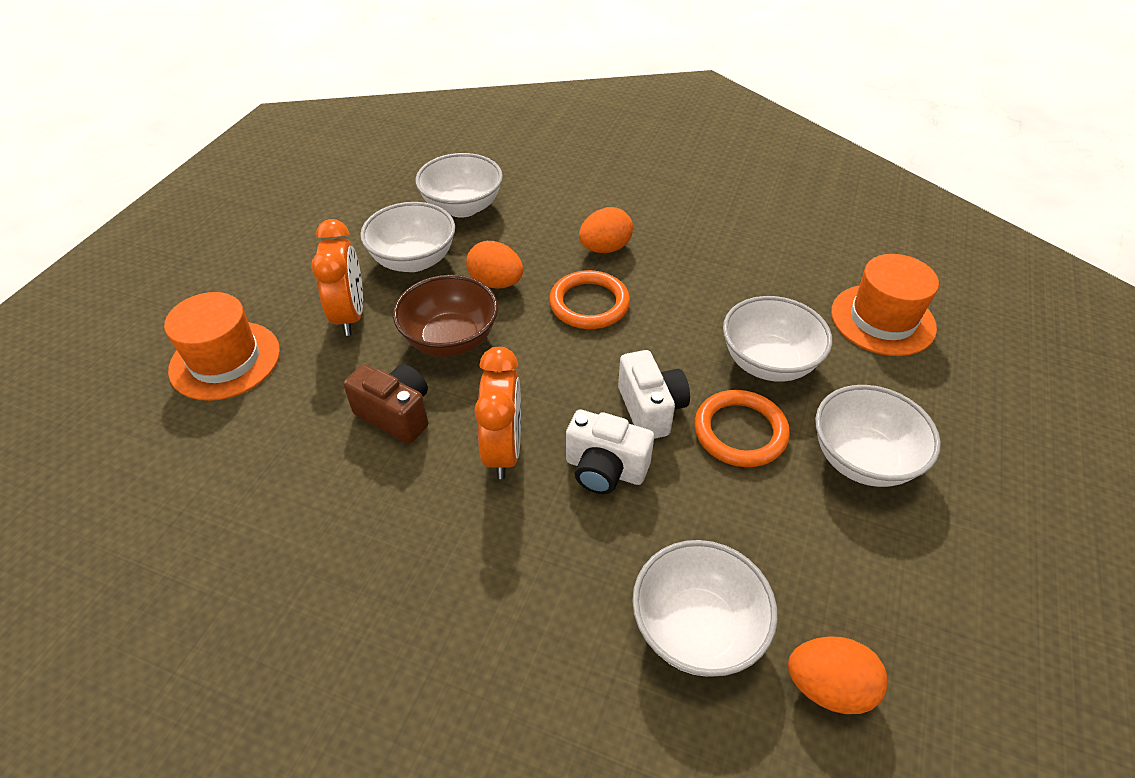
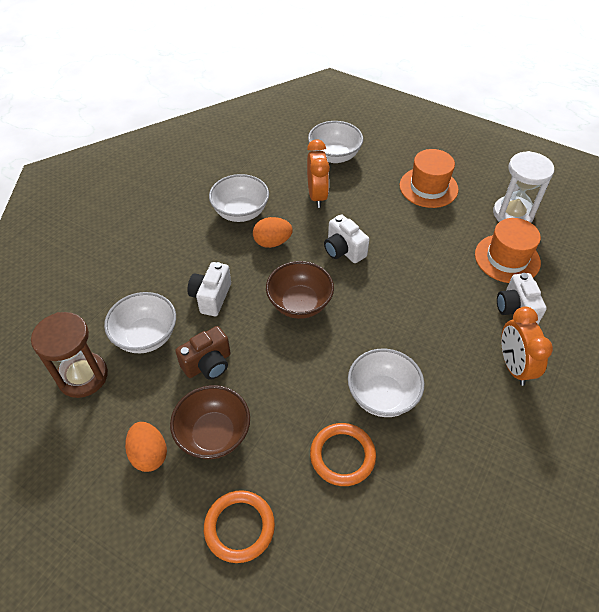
brown bowl: [393,275,498,357] = 1 -> [170,385,250,459] [266,261,334,319] = 2
brown hourglass: none = 0 -> [31,312,108,398] = 1
orange egg: [466,241,523,289] [579,207,633,253] [788,636,888,714] = 3 -> [125,422,167,472] [253,217,293,248] = 2
white bowl: [360,202,455,272] [415,153,503,218] [632,540,778,677] [723,296,832,382] [815,385,941,487] = 5 -> [104,292,176,353] [209,174,269,222] [308,121,363,163] [348,348,424,417] = 4
white camera: [566,409,654,494] [618,350,690,439] = 2 -> [187,262,231,316] [324,214,370,263] [497,273,547,324] = 3
white hourglass: none = 0 -> [493,151,554,223] = 1

